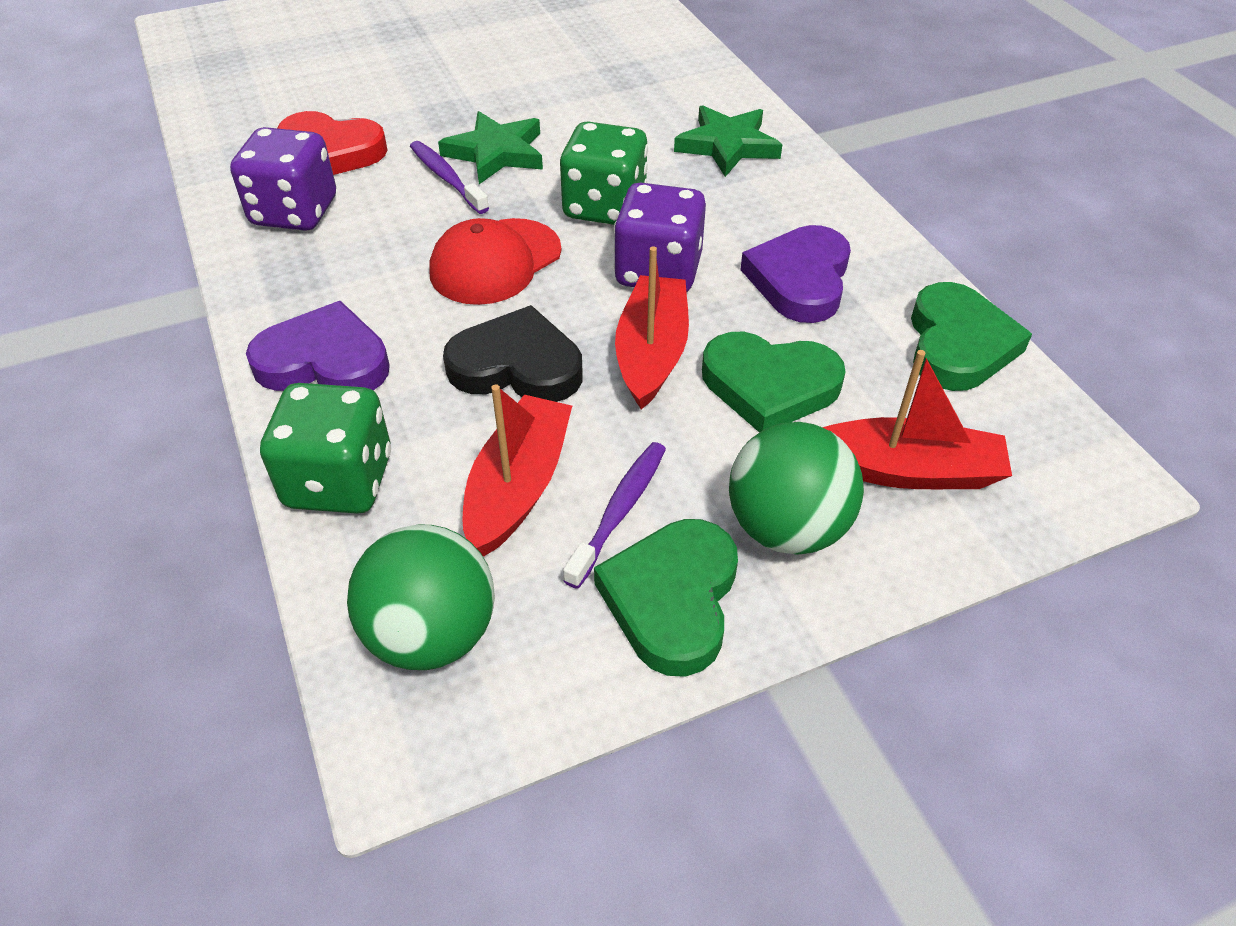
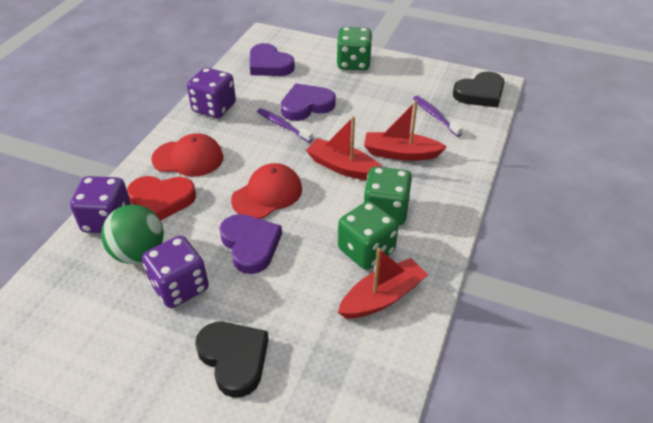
black heart: [443,305,583,402] = 1 -> [195,322,269,398] [453,71,505,108] = 2
green ball: [347,525,495,670] [729,422,864,555] = 2 -> [101,204,164,264] = 1
green dice: [260,383,391,514] [560,121,648,225] = 2 -> [337,27,372,70] [338,201,398,270] [363,166,412,225] = 3
green heart: [594,519,738,677] [702,332,846,433] [911,282,1032,391] = 3 -> none = 0
green star: [438,111,543,184] [674,105,782,177] = 2 -> none = 0
purple dice: [230,127,336,231] [614,183,706,292] = 2 -> [70,176,131,233] [142,236,209,308] [187,67,236,118] = 3
purple heart: [246,301,390,391] [740,225,851,323] = 2 -> [219,214,282,274] [250,43,295,76] [281,83,336,121] = 3
red cap: [429,218,562,305] = 1 -> [151,133,224,177] [231,163,302,219] = 2

